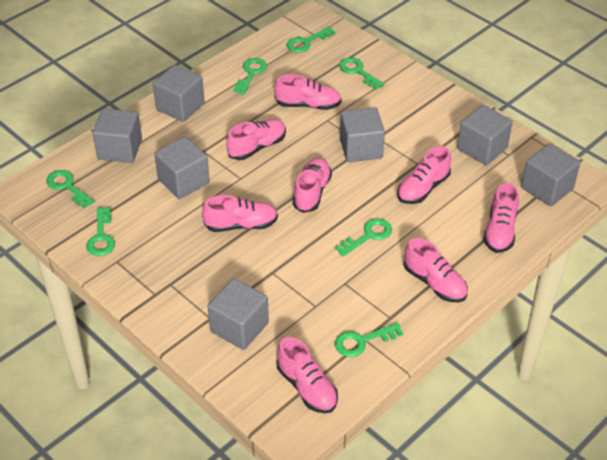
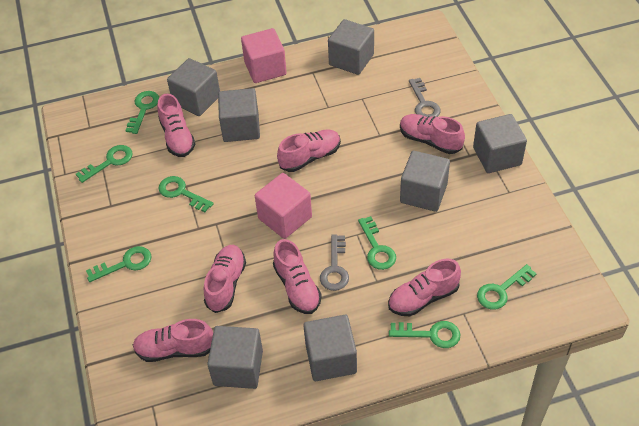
grey key: none = 0 -> [320,234,349,291] [409,78,441,117] = 2
pink cube: none = 0 -> [241,28,287,83] [255,173,312,239] = 2
pink shoe: [202,195,278,232] [226,119,286,160] [274,74,342,110] [277,337,338,413] [293,158,332,213] [397,146,451,204] [404,238,468,302] [483,183,519,253] = 8 -> [133,319,213,362] [157,94,195,157] [204,245,246,313] [273,239,322,314] [277,129,341,172] [388,259,461,316] [400,114,465,154] = 7

